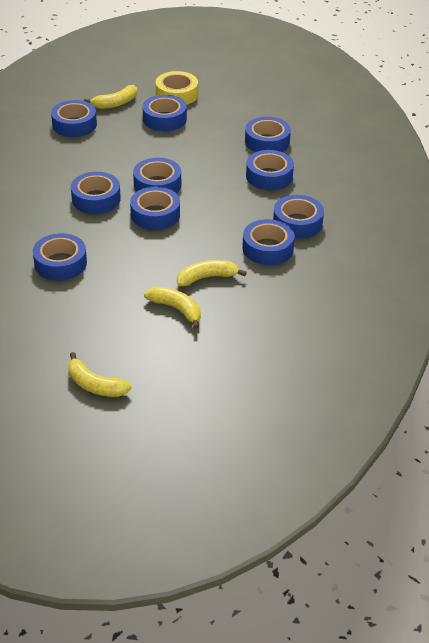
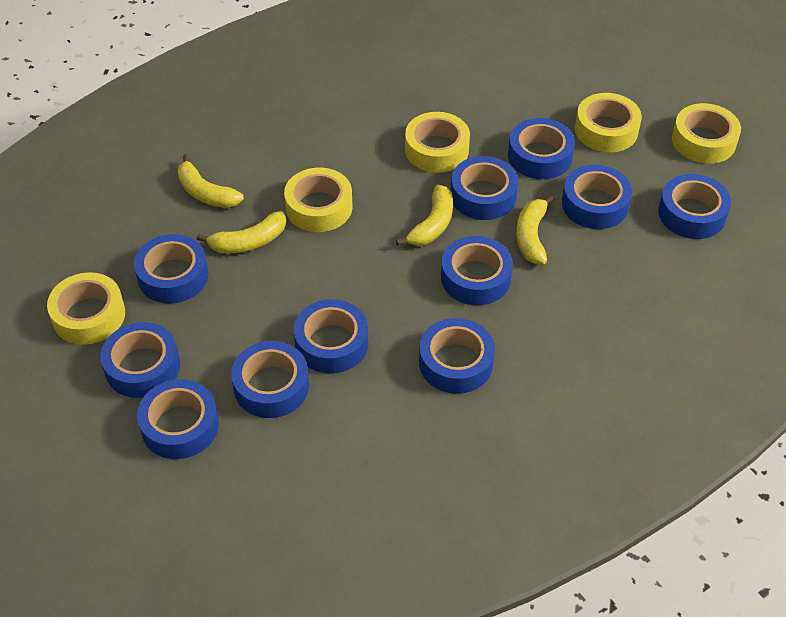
blue tape: [33,233,87,281] [51,100,97,137] [71,172,121,214] [130,187,180,230] [133,158,181,193] [142,95,187,131] [242,219,295,265] [245,117,291,152] [246,150,294,190] [273,195,324,239] = 10 -> [100,322,180,398] [134,234,209,303] [137,379,219,459] [231,341,309,418] [294,299,368,373] [419,318,495,394] [441,236,513,305] [451,156,518,220] [508,118,575,179] [562,165,632,229] [658,174,731,239] = 11
yellow tape: [155,71,198,105] = 1 -> [47,272,125,345] [284,168,352,232] [405,112,470,173] [575,93,642,152] [672,103,741,164] = 5

